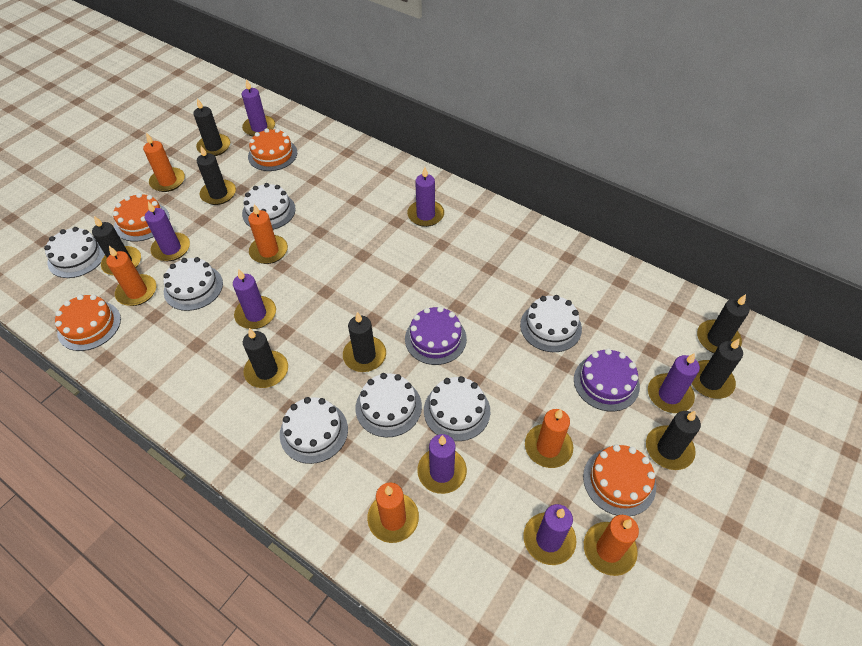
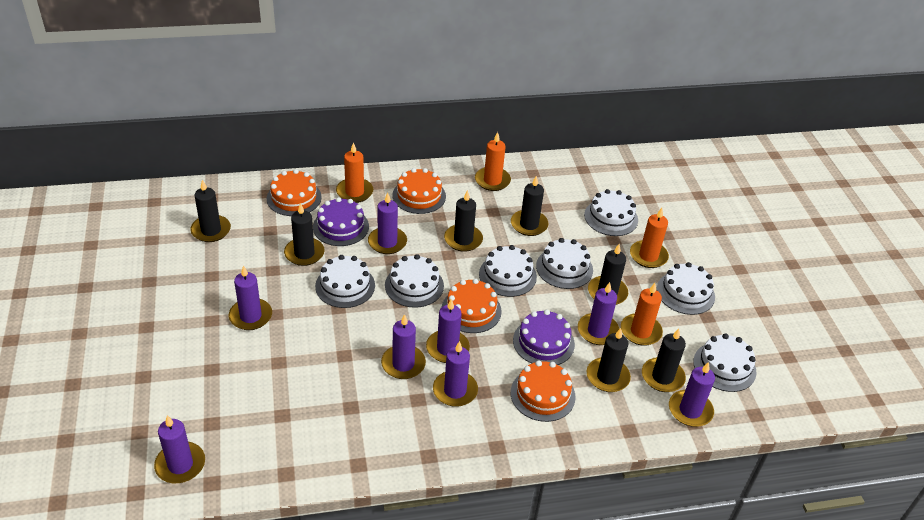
black candle: [92,216,141,276] [193,98,230,156] [197,146,236,205] [243,328,288,388] [343,312,386,372] [646,411,701,470] [692,339,743,399] [697,294,749,353] = 8 -> [190,180,231,242] [284,203,324,266] [444,190,483,252] [511,176,549,236] [586,328,631,392] [588,244,628,305] [642,328,686,392] = 7
orange candle: [106,246,156,306] [143,133,185,192] [248,204,288,264] [367,483,419,543] [525,409,573,468] [584,515,639,576] = 6 -> [336,142,373,203] [475,132,511,191] [621,283,663,346] [630,208,669,268] = 4
purple candle: [145,202,190,261] [233,269,276,329] [242,79,275,136] [407,167,444,227] [417,434,467,494] [523,504,577,565] [648,353,700,413] = 7 -> [154,415,205,483] [229,265,272,330] [368,193,407,254] [381,314,426,379] [426,299,470,363] [433,341,478,407] [578,282,620,345] [669,362,715,427] = 8

